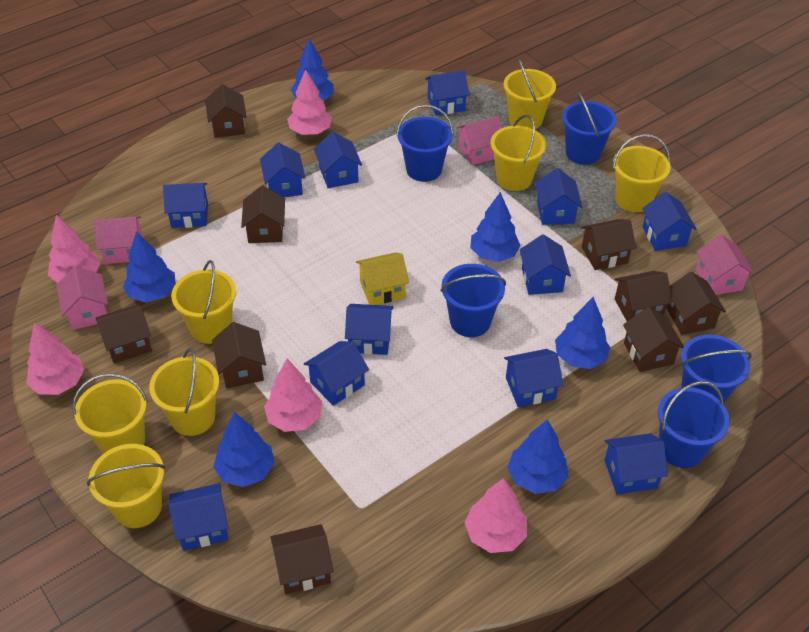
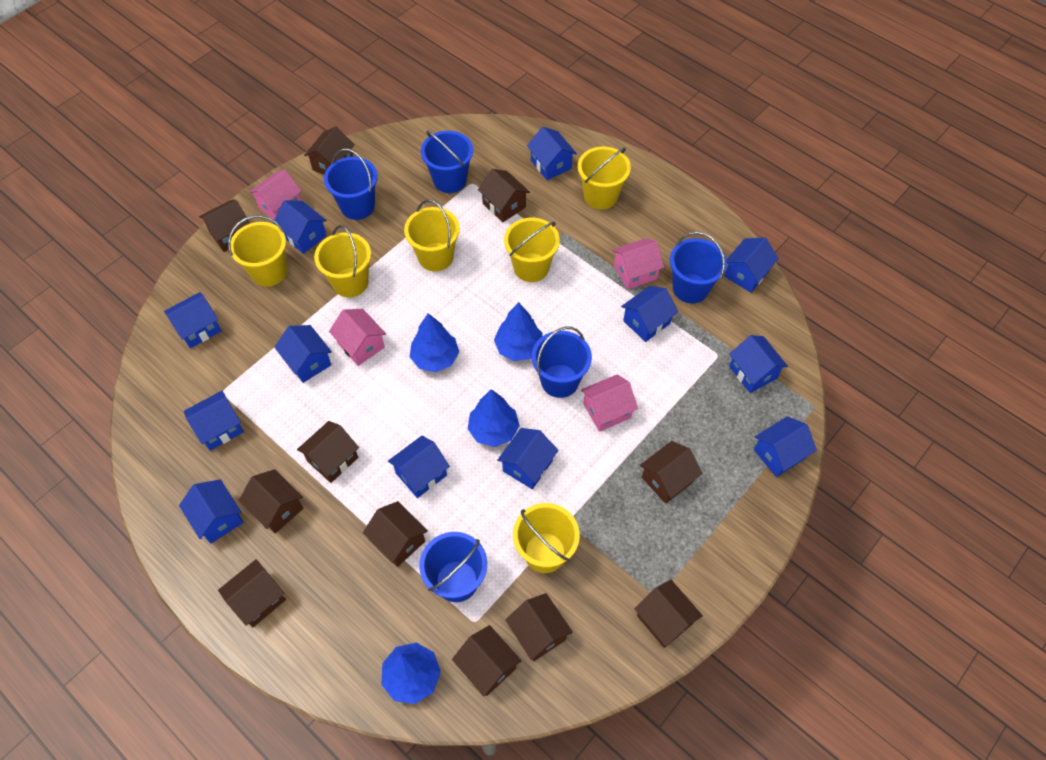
blue tree: [123,231,176,303] [214,412,274,487] [291,39,334,101] [470,192,521,262] [507,419,568,494] [555,297,610,369] = 6 -> [381,643,441,704] [410,313,459,372] [468,389,520,447] [494,302,542,361] = 4
brown house: [96,304,152,363] [205,84,247,138] [212,322,266,388] [241,186,285,243] [270,524,334,594] [581,219,636,270] [615,271,673,321] [623,307,684,372] [666,272,726,335] = 9 -> [199,199,250,252] [218,559,286,627] [239,469,303,534] [297,421,359,483] [304,126,355,175] [363,501,428,567] [452,625,522,696] [478,169,530,222] [505,593,573,661] [635,580,703,648] [640,441,703,504] = 11
pink tree: [26,322,84,395] [48,215,101,283] [264,359,322,432] [287,69,332,135] [465,478,527,553] = 5 -> none = 0
yellow bucket: [72,373,148,454] [87,444,166,528] [149,348,219,436] [171,260,236,344] [491,115,546,191] [504,59,556,129] [613,134,671,212] = 7 -> [228,215,287,287] [314,225,371,297] [404,199,460,271] [504,218,560,282] [513,503,580,573] [578,146,631,209] = 6
yellow house: [356,252,409,305] = 1 -> none = 0

